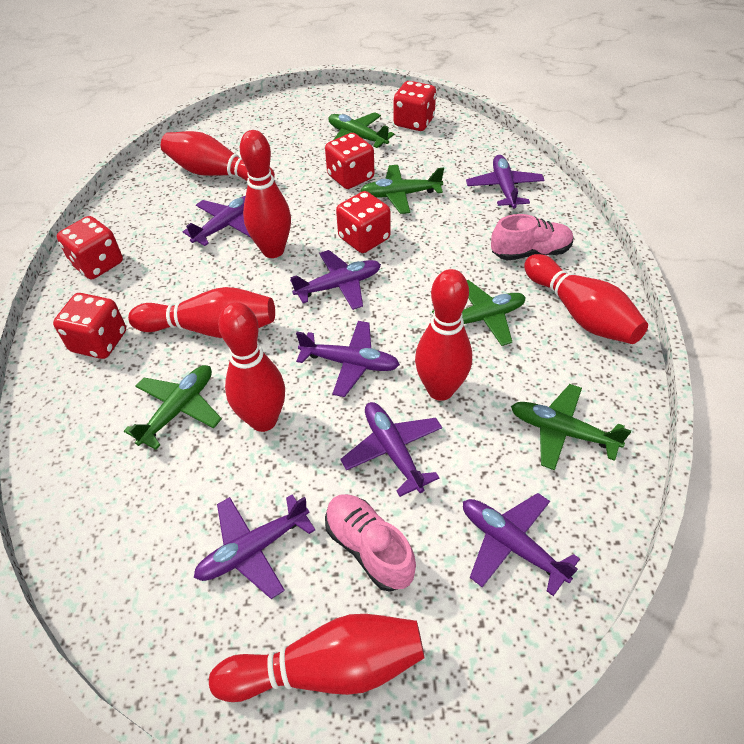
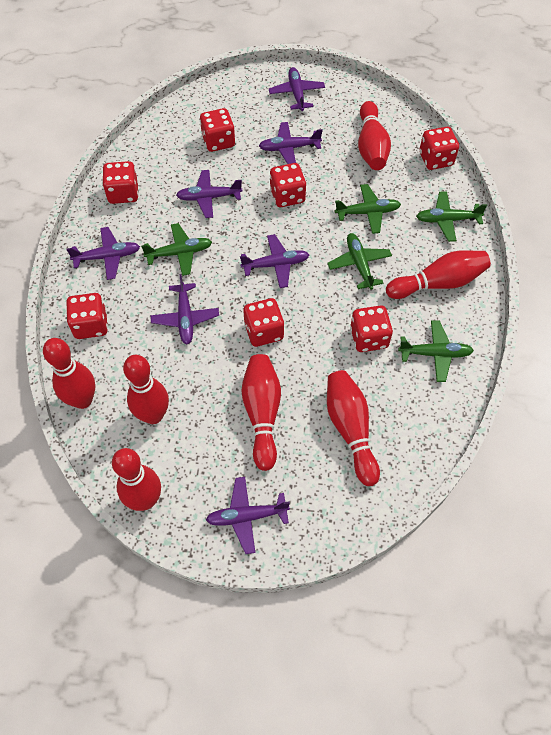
pink shoe: [325,494,416,592] [491,214,573,260] = 2 -> none = 0
red dice: [53,293,126,359] [57,216,123,280] [325,133,374,189] [336,191,391,253] [394,81,436,131] = 5 -> [66,293,108,339] [102,161,139,204] [200,108,235,152] [243,298,284,347] [270,163,306,207] [350,305,393,352] [419,127,459,170] = 7

